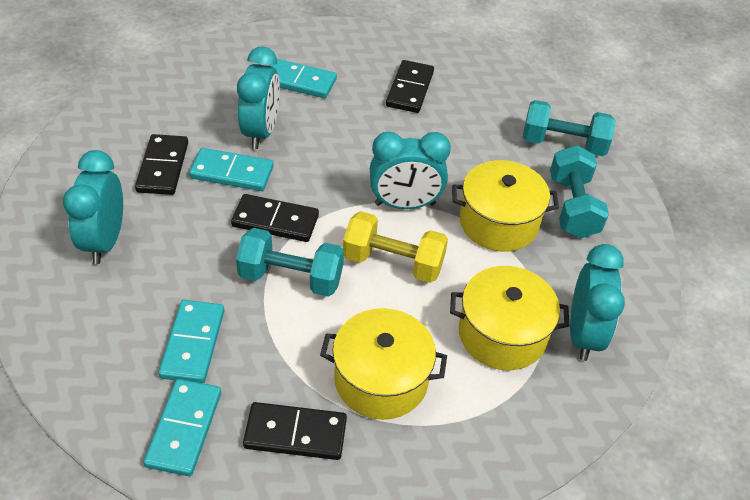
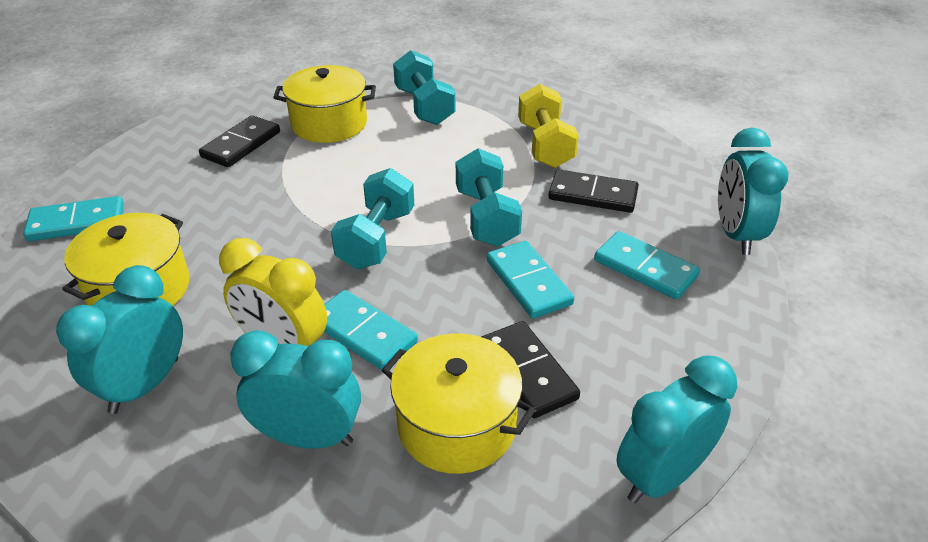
black domino: [135,134,188,195] [231,194,319,242] [243,402,347,460] [386,60,434,113] = 4 -> [199,115,280,167] [482,321,580,418] [548,170,639,213] = 3
yellow clock: none = 0 -> [219,238,327,346] = 1

